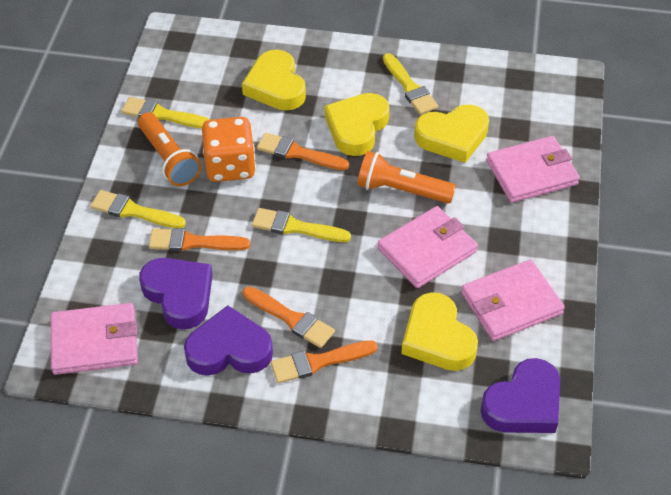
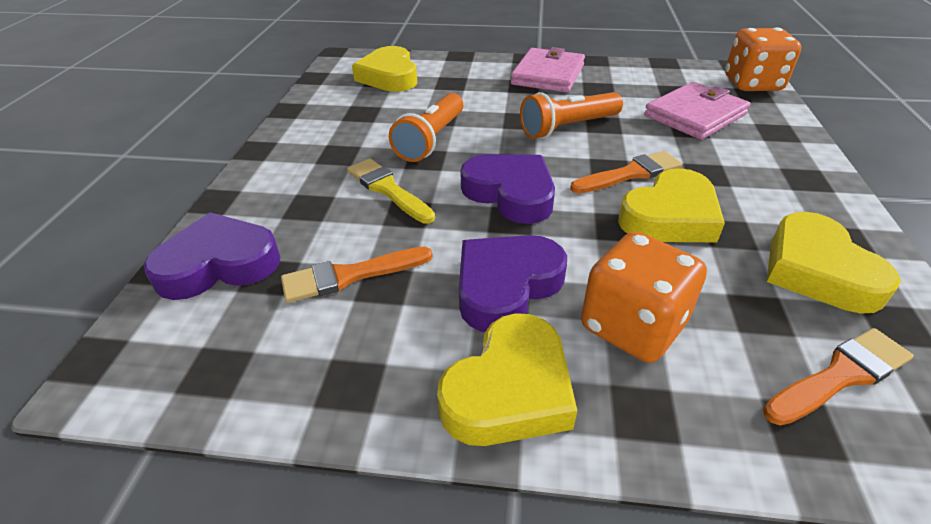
orange brush: [149,228,250,251] [243,286,335,348] [257,133,349,170] [271,341,378,383] = 4 -> [281,247,433,303] [570,151,682,194] [763,328,914,426] = 3
orange dice: [202,117,256,182] = 1 -> [581,231,707,363] [725,27,802,91] = 2
pink wallet: [51,303,138,375] [377,206,478,288] [461,260,565,341] [486,136,580,203] = 4 -> [511,47,585,93] [644,82,750,140] = 2
yellow brush: [90,190,186,228] [121,97,210,129] [252,208,351,242] [383,53,438,115] = 4 -> [347,158,435,224] = 1

